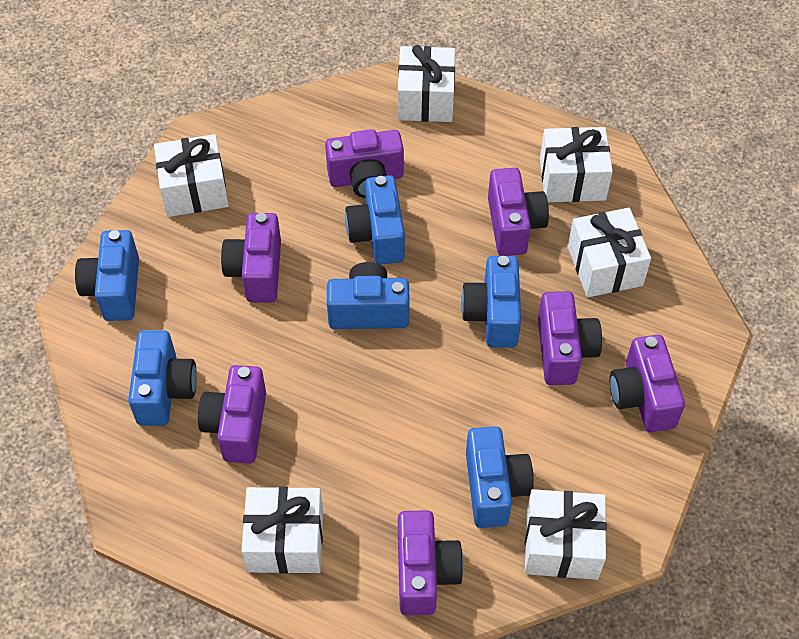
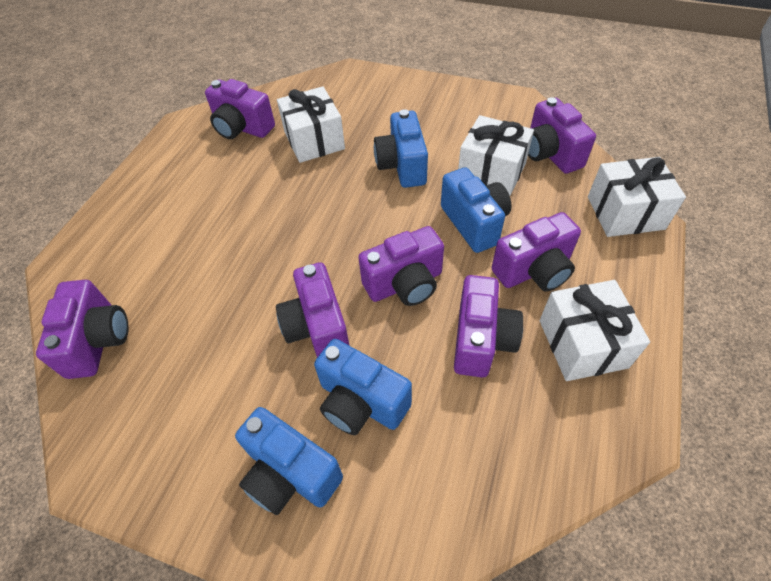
blue camera: [75,230,139,321] [128,330,197,426] [327,262,410,329] [345,175,405,265] [461,256,521,348] [466,426,534,528] = 6 -> [235,407,343,515] [314,339,412,435] [374,109,428,188] [441,167,512,253] = 4
white gift: [154,134,229,217] [241,487,323,574] [398,45,455,122] [525,489,607,580] [540,127,613,202] [568,208,651,297] = 6 -> [277,86,345,163] [458,115,534,196] [540,280,650,381] [588,157,686,237] = 4

